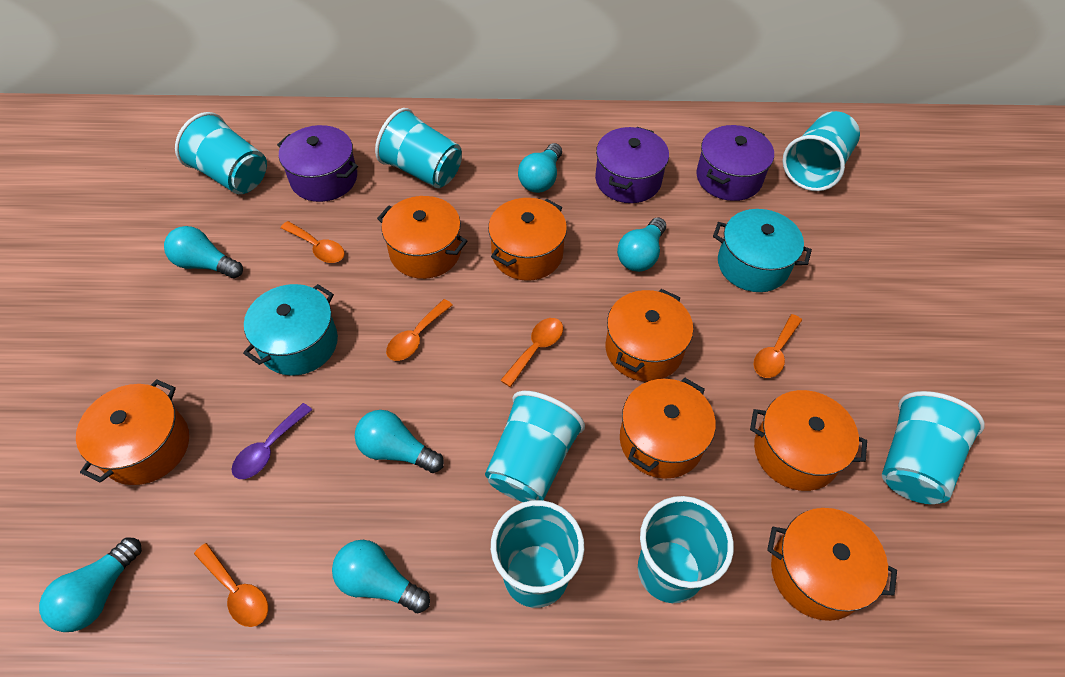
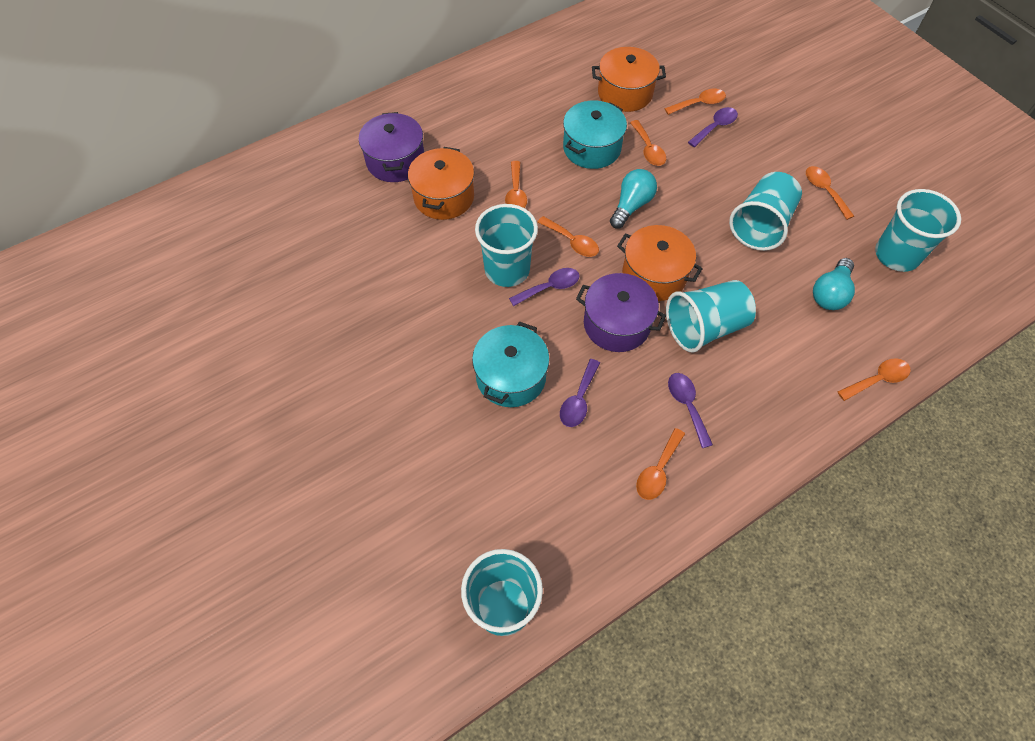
orange pot: [76,379,189,485] [377,196,467,279] [488,198,567,281] [606,289,693,381] [620,378,716,479] [750,390,867,491] [767,508,897,621] = 7 -> [408,147,474,220] [592,47,666,112] [617,225,703,301] = 3
orange spoon: [194,543,268,627] [281,221,345,263] [386,299,453,361] [500,318,563,387] [753,314,802,378] = 5 -> [505,161,527,208] [538,216,599,257] [630,120,666,166] [636,428,685,500] [664,89,726,115] [806,166,854,220] [837,359,911,401] = 7
purple pot: [277,125,358,202] [595,127,669,203] [696,125,774,201] = 3 -> [359,112,424,182] [576,273,666,352] = 2
purple spoon: [232,403,312,479] = 1 -> [509,268,580,306] [560,359,600,427] [668,373,713,448] [688,107,738,147] = 4
turquoise cup: [175,112,267,194] [375,108,462,188] [485,391,585,502] [491,500,584,608] [638,496,734,603] [782,111,860,191] [882,391,985,504] = 7 -> [461,549,543,636] [475,204,538,287] [666,280,756,353] [729,172,802,251] [875,189,961,272] = 5
turquoise light bulb: [39,537,142,632] [164,226,243,278] [332,540,430,613] [355,410,444,473] [518,143,562,193] [617,217,666,272] = 6 -> [610,169,657,229] [813,258,855,310] = 2

